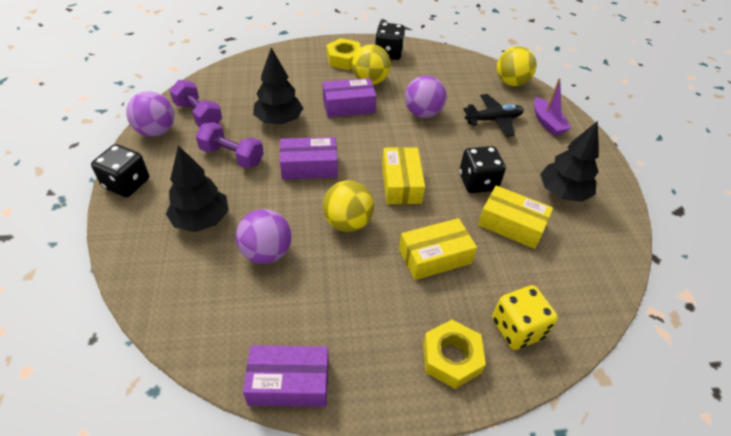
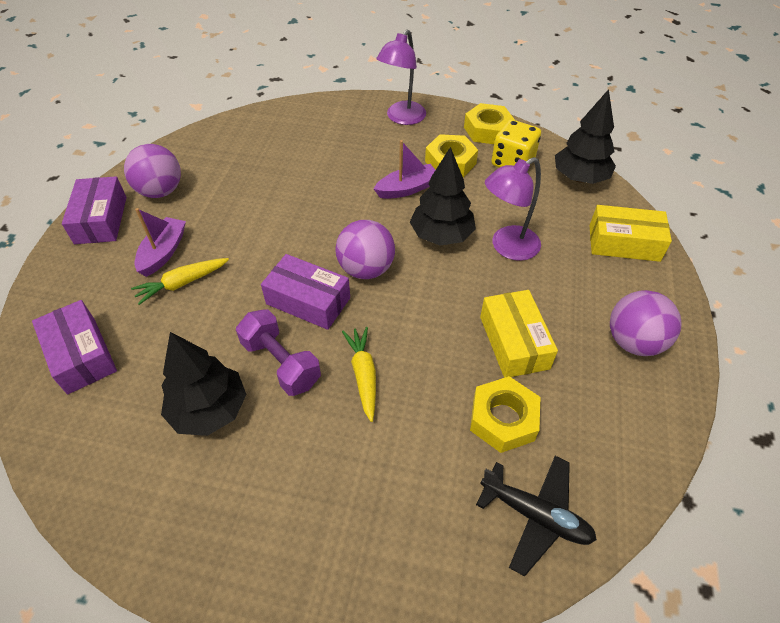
black dice: [91,144,149,197] [375,22,405,60] [459,146,506,193] = 3 -> none = 0
purple boat: [534,78,571,136] = 1 -> [135,208,186,277] [374,140,435,199] = 2
purple dumbbell: [169,80,222,127] [196,122,264,168] = 2 -> [236,309,321,396] = 1
purple lamp: none = 0 -> [376,29,426,125] [485,157,541,261] = 2
yellow ball: [322,180,374,232] [352,44,391,85] [497,46,537,86] = 3 -> none = 0
yellow box: [382,147,425,204] [399,218,477,280] [478,185,553,249] = 3 -> [480,290,558,378] [589,205,672,262] = 2
yellow carrot: none = 0 -> [131,258,229,305] [342,327,376,422] = 2
yellow nut: [326,38,361,70] [423,320,486,389] = 2 -> [425,134,478,178] [464,103,515,144] [470,376,540,453] = 3

